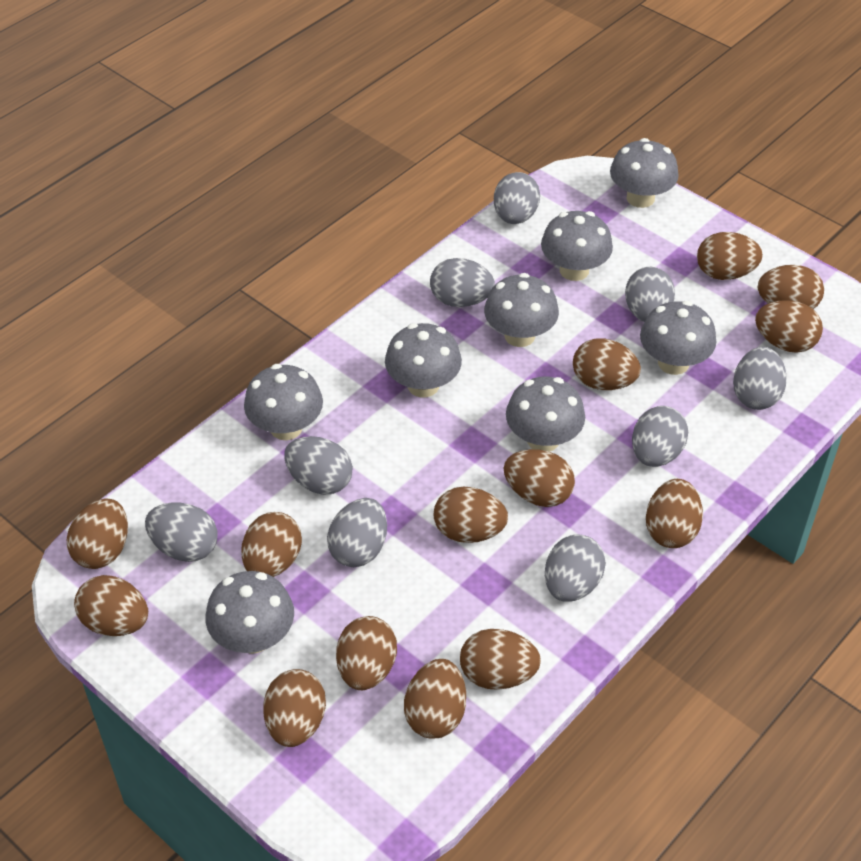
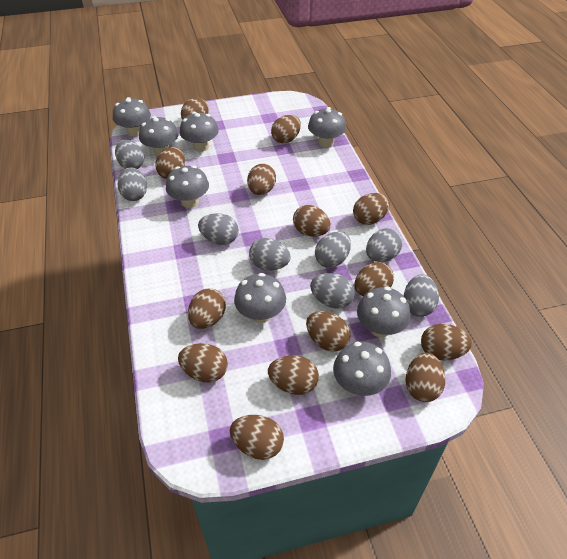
grey egg: [145,502,217,562] [284,436,353,495] [327,498,387,567] [430,258,495,307] [494,172,540,224] [545,534,606,602] [625,267,675,322] [632,406,688,467] [733,347,787,410] = 9 -> [115,140,144,169] [118,168,147,201] [198,213,239,245] [249,238,291,270] [310,273,355,309] [315,232,351,268] [366,228,402,262] [404,274,439,317] = 8

